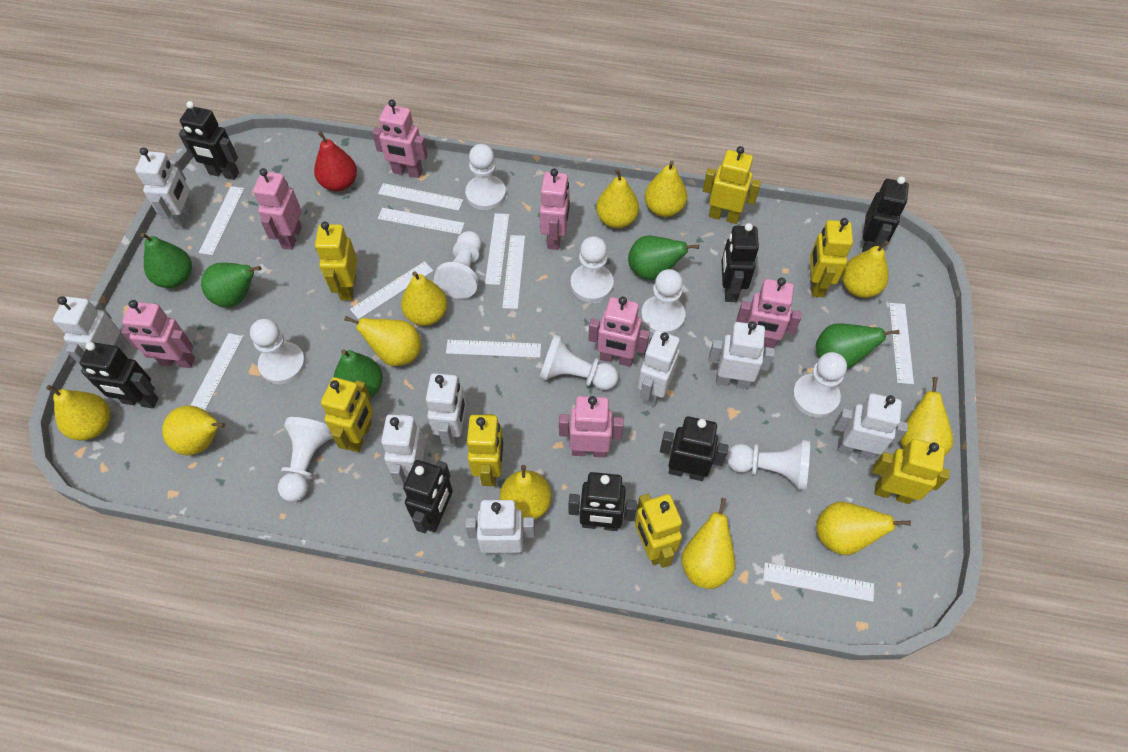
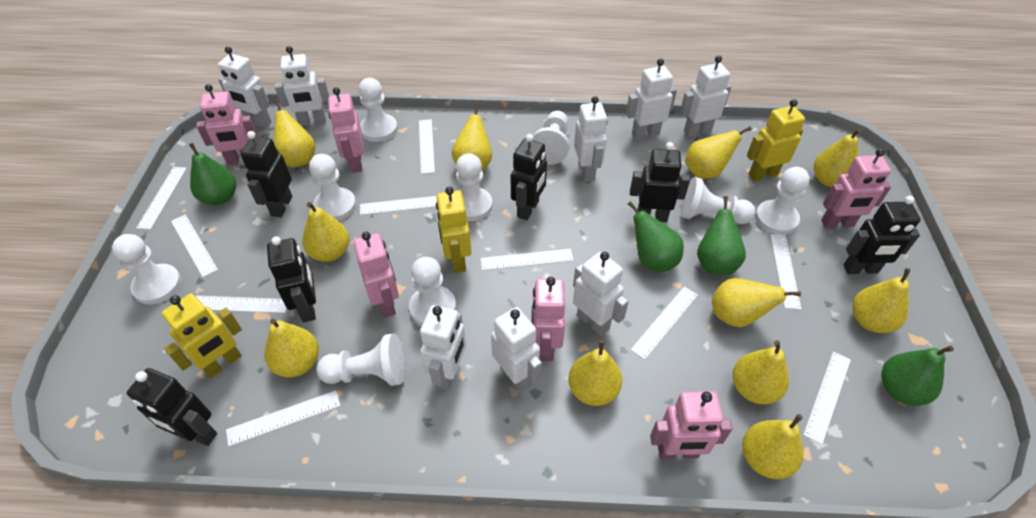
black robot: [80,342,158,409] [179,101,239,180] [403,460,453,533] [568,472,637,531] [660,416,729,481] [721,223,759,302] [862,176,909,252] = 7 -> [127,368,217,446] [240,131,292,217] [267,236,316,323] [511,134,547,220] [630,142,690,222] [843,196,921,274] = 6
green pear: [140,233,192,288] [201,262,262,307] [334,349,383,397] [628,236,699,280] [816,323,900,369] = 5 -> [189,143,236,205] [628,201,684,272] [697,196,746,275] [882,346,954,406] = 4
pink robot: [121,300,195,368] [253,168,302,250] [372,99,428,178] [540,169,570,250] [559,396,624,457] [588,296,650,367] [736,277,802,348] = 7 -> [196,84,258,165] [328,87,364,173] [354,232,399,318] [532,277,565,361] [650,391,733,459] [821,148,891,228] = 6
red pear: [314,131,357,192] = 1 -> none = 0
yellow robot: [315,222,357,301] [321,377,373,452] [467,414,504,486] [635,494,682,568] [703,146,761,224] [810,218,853,297] [872,439,950,504] = 7 -> [162,293,242,378] [436,187,471,273] [747,99,805,181] = 3

